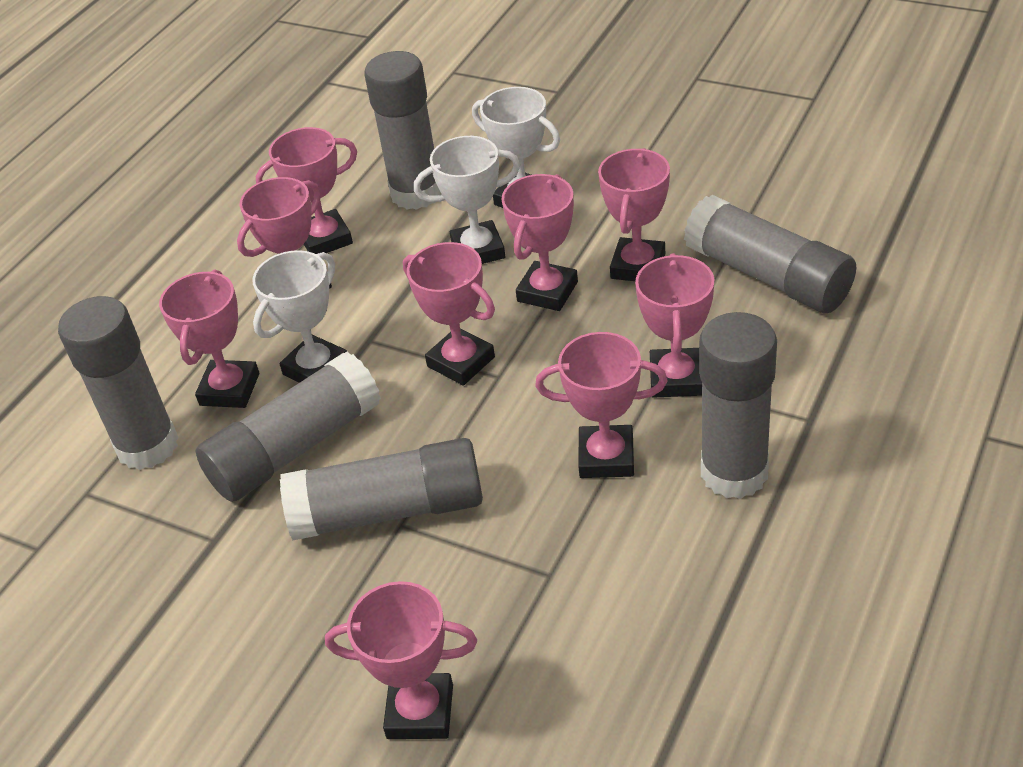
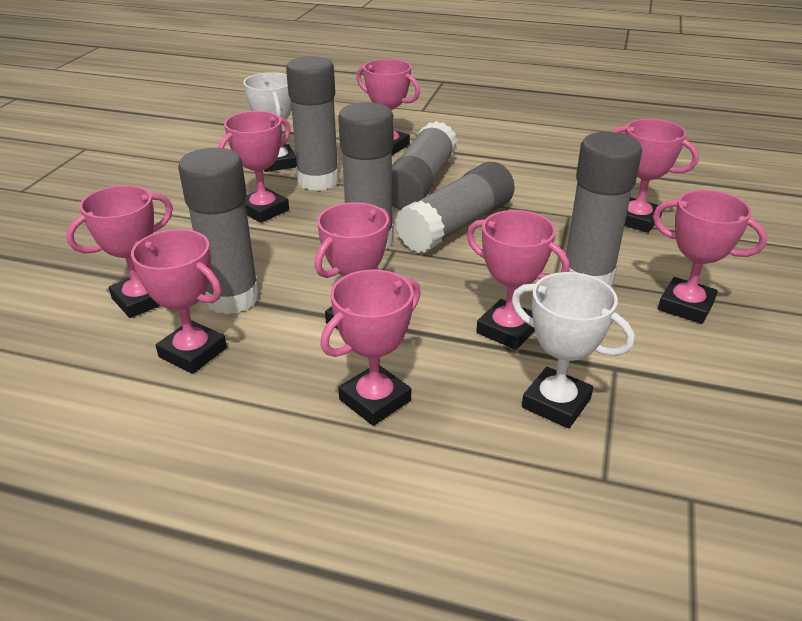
white trophy: [252,250,347,383] [414,136,520,264] [472,87,560,208] = 3 -> [243,72,297,172] [511,272,635,428] = 2

